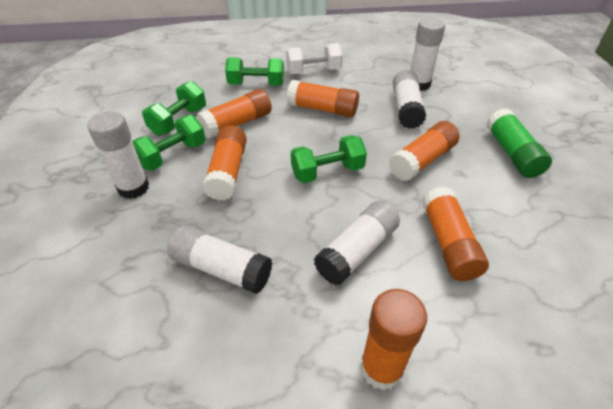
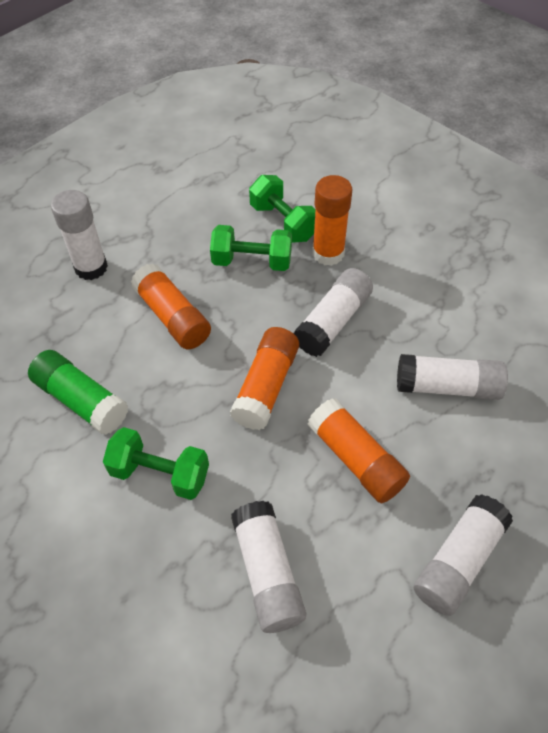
green dumbbell: [132,115,206,171] [142,81,206,136] [225,57,284,86] [291,135,367,183] = 4 -> [103,427,209,500] [210,225,292,271] [249,175,316,243] = 3
orange glue stick: [197,89,272,139] [202,126,247,201] [287,80,359,117] [360,289,427,390] [389,121,459,181] [422,187,489,281] = 6 -> [131,263,211,350] [230,327,299,430] [308,398,410,503] [312,175,352,266] = 4
white dumbbell: [286,43,343,74] = 1 -> none = 0

